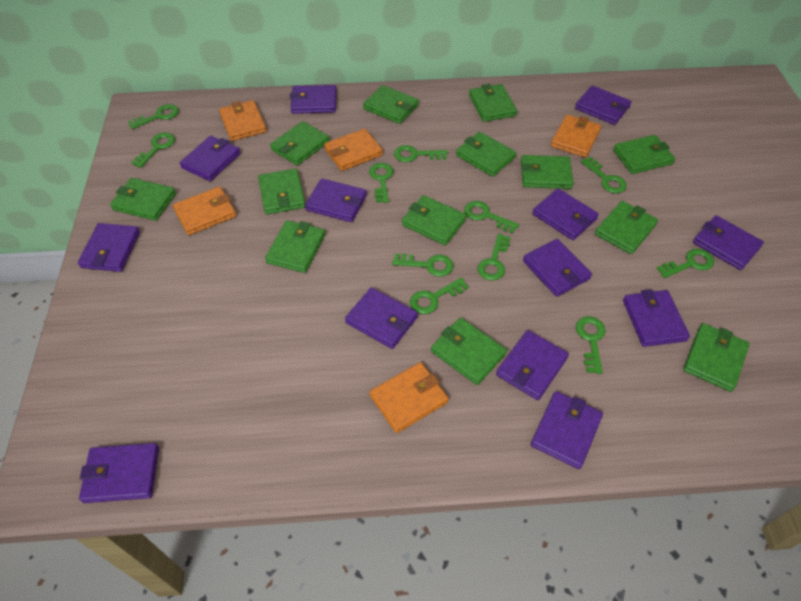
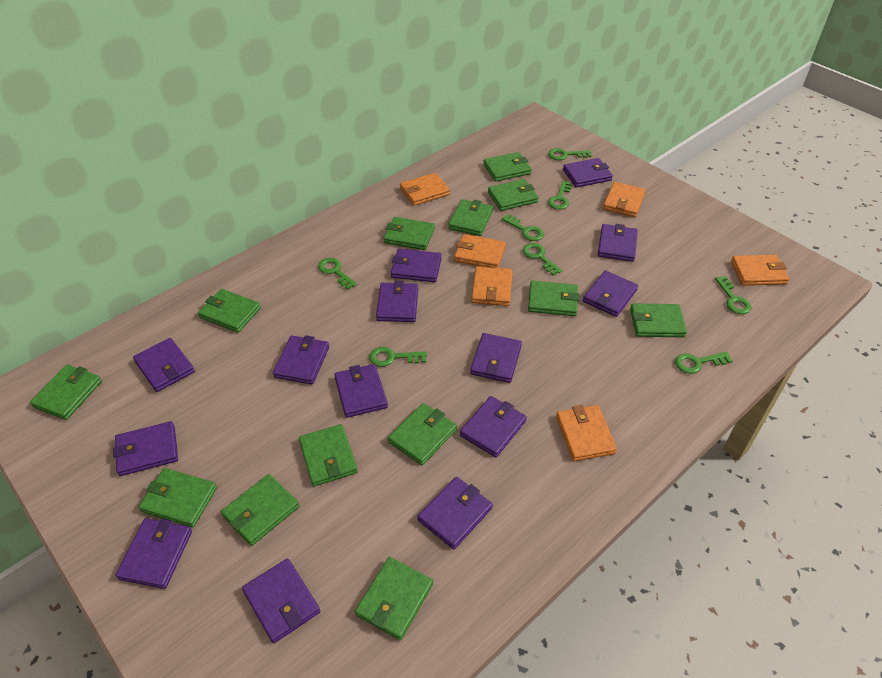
green key: [128,104,179,129] [131,132,175,168] [369,163,393,203] [392,253,453,277] [394,145,447,162] [410,278,469,314] [464,201,519,234] [477,234,511,280] [576,316,606,374] [581,157,627,193] [657,249,714,278] = 11 -> [318,258,357,290] [369,347,427,367] [502,214,544,241] [523,243,562,275] [548,148,592,160] [548,181,572,210] [675,352,732,374] [715,276,752,314] = 8
orange wallet: [173,187,236,235] [219,100,267,141] [324,128,383,171] [370,362,449,433] [551,114,601,158] = 5 -> [400,173,450,206] [454,234,506,268] [471,266,513,306] [556,405,617,461] [603,182,646,217] [731,255,789,286] = 6
purple wallet: [78,223,140,272] [79,443,159,503] [180,136,241,181] [290,85,337,114] [305,178,367,222] [345,287,418,349] [496,330,569,400] [523,239,592,297] [531,391,603,469] [532,189,599,240] [575,85,632,125] [623,289,690,347] [693,215,764,270] = 13 -> [113,421,178,476] [116,519,192,589] [133,338,195,392] [242,559,320,643] [273,335,329,385] [334,364,388,418] [376,281,418,322] [391,249,442,282] [417,477,493,549] [460,396,527,457] [470,333,522,383] [563,158,613,188] [583,271,638,317] [598,224,638,262] = 14

